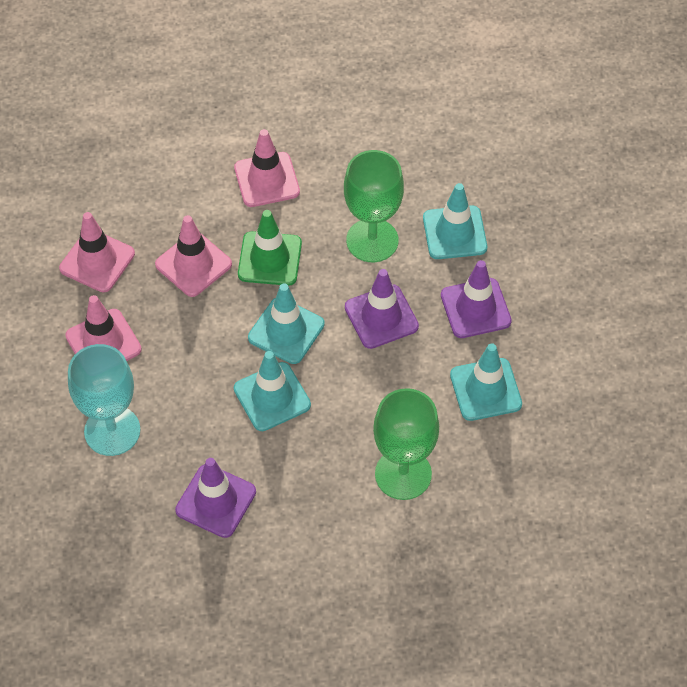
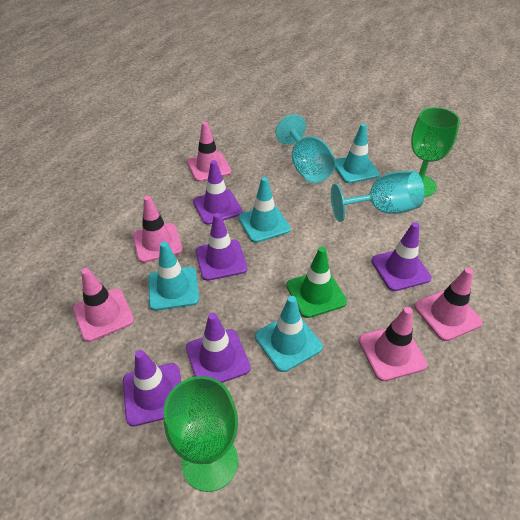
pink traffic cone: [59,212,135,292] [65,295,142,361] [155,215,232,297] [234,129,300,207] = 4 -> [73,268,134,342] [133,196,183,263] [187,122,232,182] [359,307,427,381] [414,268,483,341] = 5
purple traffic cone: [175,458,256,538] [345,269,419,349] [441,260,512,338] = 3 -> [123,350,181,427] [186,313,250,383] [193,160,243,225] [196,213,248,281] [371,222,432,291] = 5
turquoise goblet: [68,344,140,456] = 1 -> [275,114,336,183] [331,171,425,222] = 2

